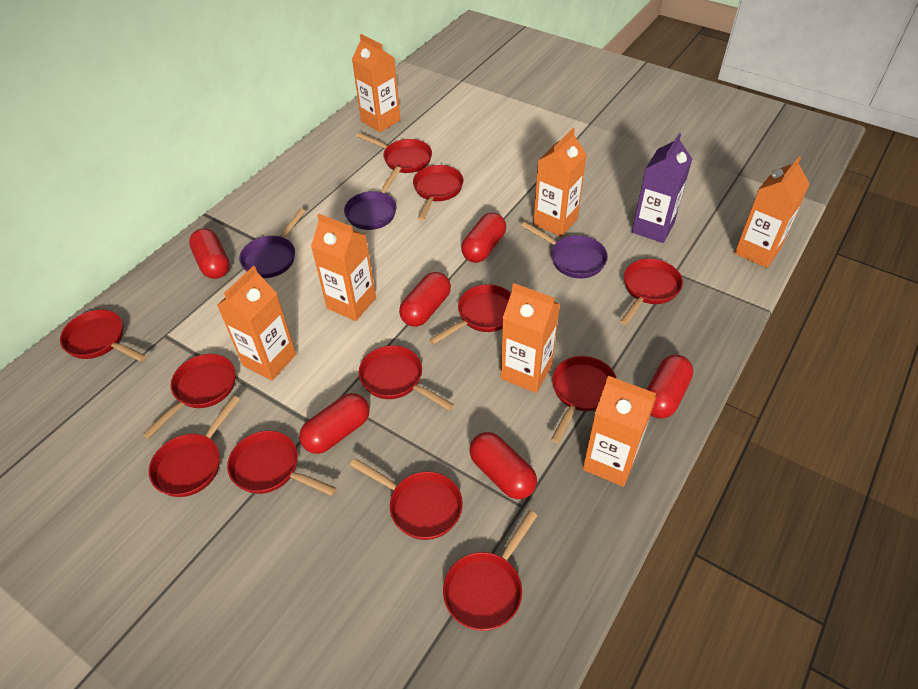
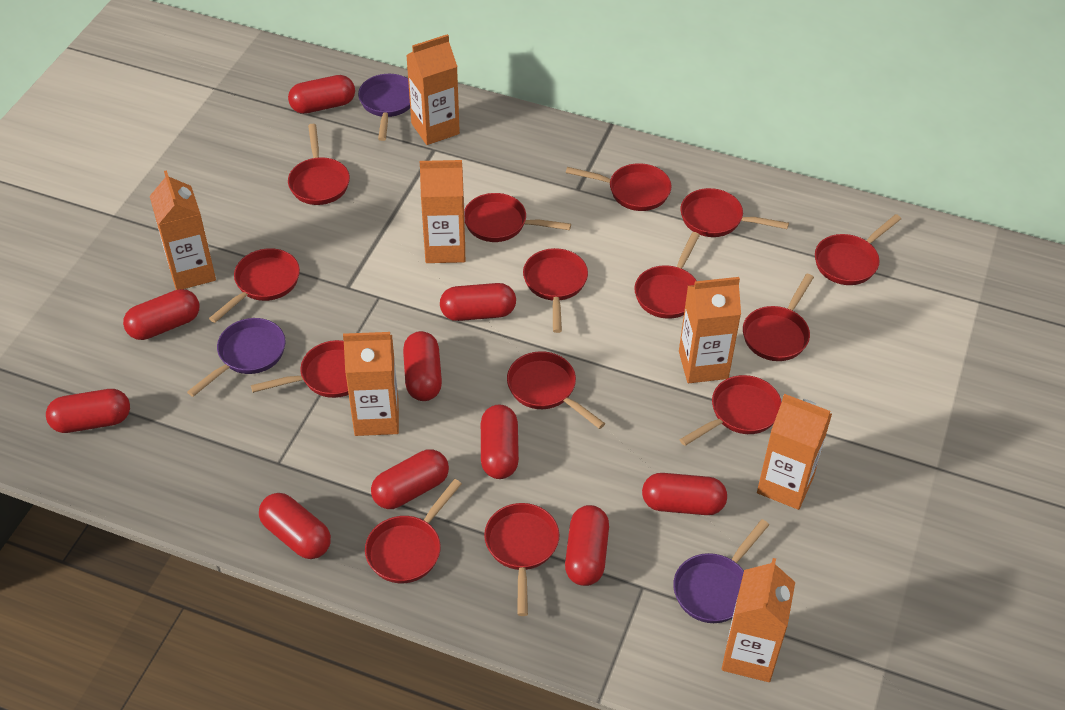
purple carton: [632,133,692,243] = 1 -> none = 0
red capsule: [189,228,230,279] [299,393,370,454] [399,272,451,327] [461,213,506,263] [469,432,537,499] [647,355,694,418] = 6 -> [46,389,130,433] [123,289,200,340] [259,493,331,559] [288,75,355,114] [371,449,449,509] [403,331,442,401] [440,283,516,321] [481,405,519,479] [565,505,609,586] [642,473,727,515] = 10
red pan: [60,310,146,362] [142,354,236,439] [149,396,240,497] [227,431,337,496] [350,458,463,540] [356,132,432,173] [359,345,454,411] [413,165,463,221] [429,284,511,345] [443,510,538,631] [551,356,617,444] [620,259,683,325] = 12 -> [209,248,300,323] [251,340,349,398] [288,124,350,205] [365,479,462,583] [464,193,571,242] [484,503,559,616] [507,351,605,429] [523,248,588,333] [566,163,672,211] [634,232,700,319] [680,375,782,446] [681,188,789,237] [743,274,814,361] [815,214,901,285] = 14

